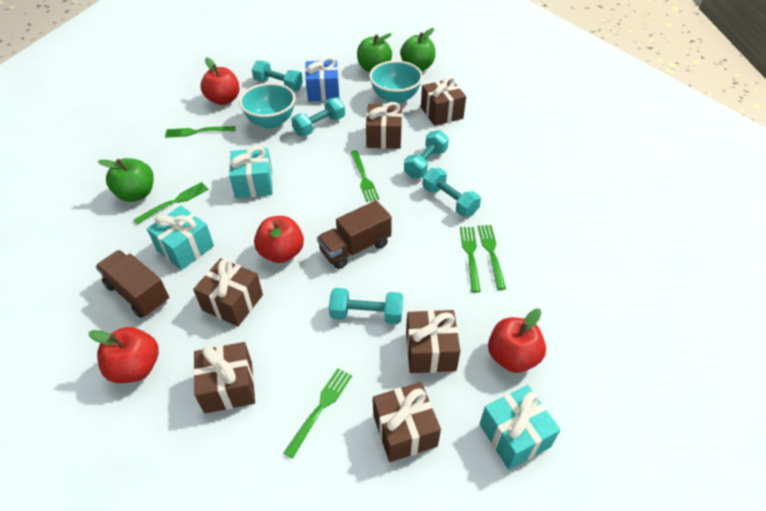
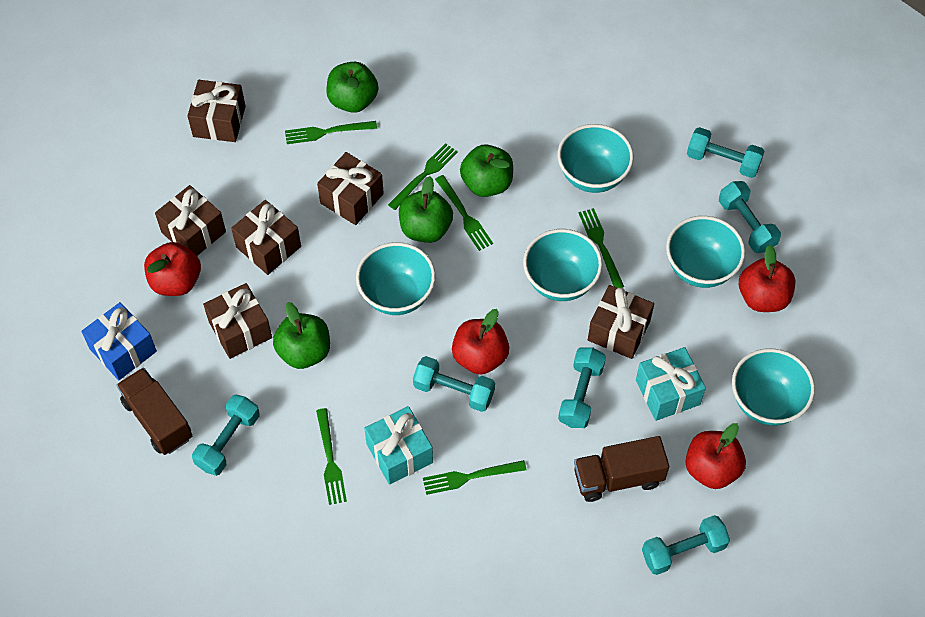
green apple: [98,158,154,202] [357,33,392,72] [400,28,435,71] = 3 -> [273,302,330,369] [326,62,378,113] [399,176,453,243] [460,144,513,197] = 4
turquoise bowl: [239,83,296,129] [369,61,423,104] = 2 -> [356,242,436,315] [523,229,602,301] [558,124,634,193] [666,216,745,288] [732,348,815,426] = 5
turquoise dumbbell: [252,60,303,91] [291,97,345,136] [329,288,403,324] [404,130,449,178] [423,168,481,217] = 5 -> [192,395,259,476] [413,356,495,412] [558,347,606,428] [642,515,730,575] [687,127,764,178] [719,181,781,253] = 6
turquoise gift: [147,206,214,270] [229,146,273,198] [480,385,560,470] = 3 -> [364,406,433,485] [636,347,706,421] = 2

